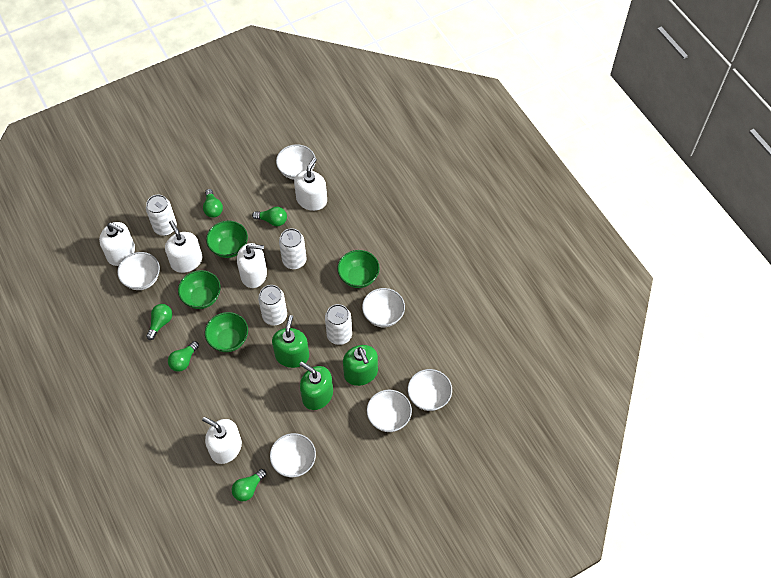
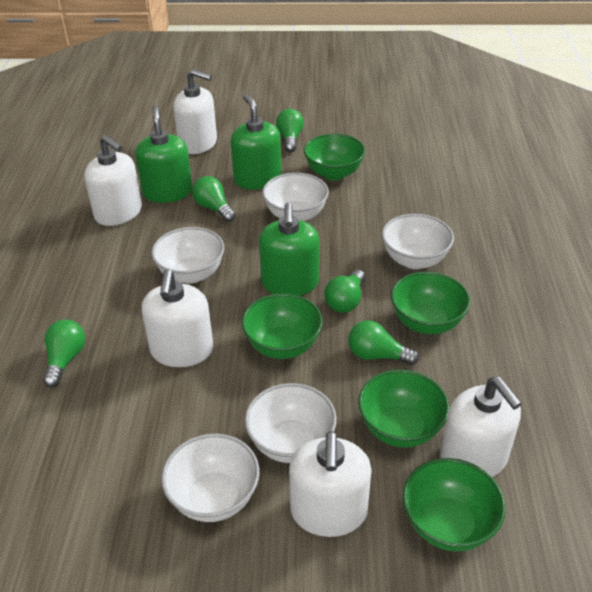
green bowl: [178,270,221,309] [205,312,248,352] [206,221,248,258] [337,250,380,288] = 4 -> [242,293,323,359] [304,134,366,180] [358,370,449,448] [391,272,470,334] [403,458,505,551] = 5
white bowl: [117,252,160,290] [270,433,316,477] [276,144,316,180] [362,288,405,327] [366,390,412,432] [408,369,452,411] = 6 -> [151,227,224,284] [161,434,259,522] [245,383,337,463] [262,173,329,222] [382,214,454,269] = 5
white can: [146,195,177,236] [258,285,287,325] [279,228,307,269] [325,304,352,345] = 4 -> none = 0

